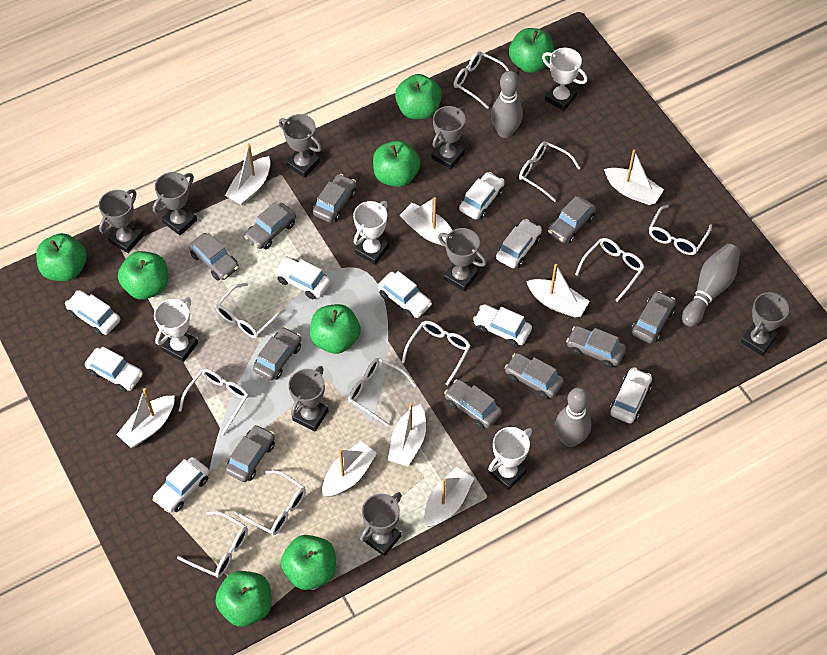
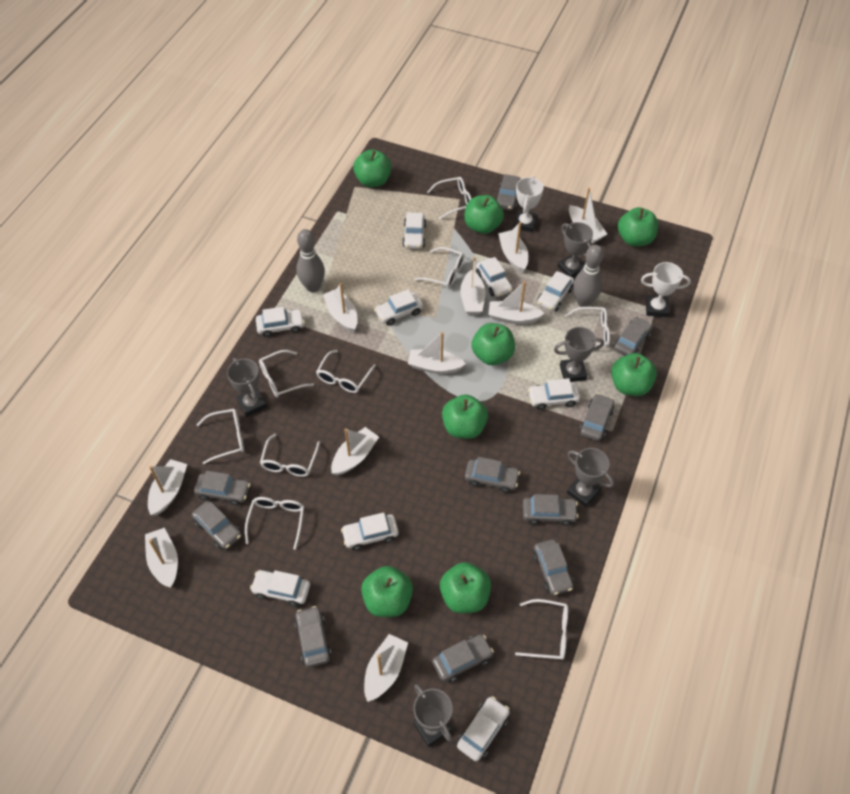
grey bowling pin: [491,70,523,138] [555,387,591,447] [682,244,740,327] = 3 -> [296,229,325,292] [573,245,604,307] = 2
grey trophy: [99,190,143,253] [153,172,197,235] [279,114,322,178] [288,366,329,431] [360,492,402,556] [431,106,466,169] [438,228,487,291] [741,292,789,356] = 8 -> [227,358,267,417] [413,684,453,747] [554,327,604,382] [557,222,593,278] [567,448,614,507] = 5
white boat: [117,388,175,448] [225,143,270,205] [322,441,377,497] [388,403,426,466] [400,197,453,246] [424,467,474,527] [526,264,590,318] [604,150,664,205] = 8 -> [145,528,178,588] [148,459,187,515] [323,283,358,332] [331,427,379,475] [364,634,408,702] [408,332,466,374] [460,257,485,315] [488,281,544,324] [498,222,528,273] [569,188,607,243] = 10
white glasses: [177,511,248,578] [179,369,249,435] [216,283,286,338] [235,470,306,535] [348,358,416,426] [402,321,471,385] [453,51,509,109] [519,141,580,202] [575,238,645,302] [649,205,712,255] = 10 -> [197,409,244,464] [245,497,304,550] [259,350,314,398] [260,434,320,477] [316,350,376,393] [414,247,464,288] [427,177,472,220] [515,599,568,660] [565,307,610,347] = 9
white trophy: [154,297,198,362] [353,201,389,265] [488,427,532,490] [542,48,588,111] = 4 -> [514,176,544,232] [641,262,691,317] = 2

